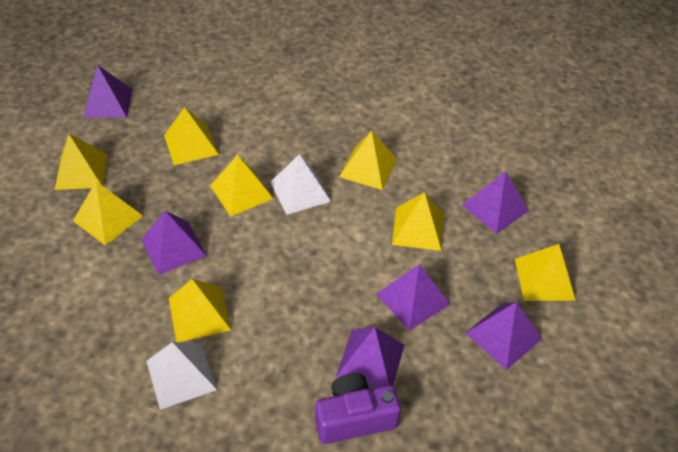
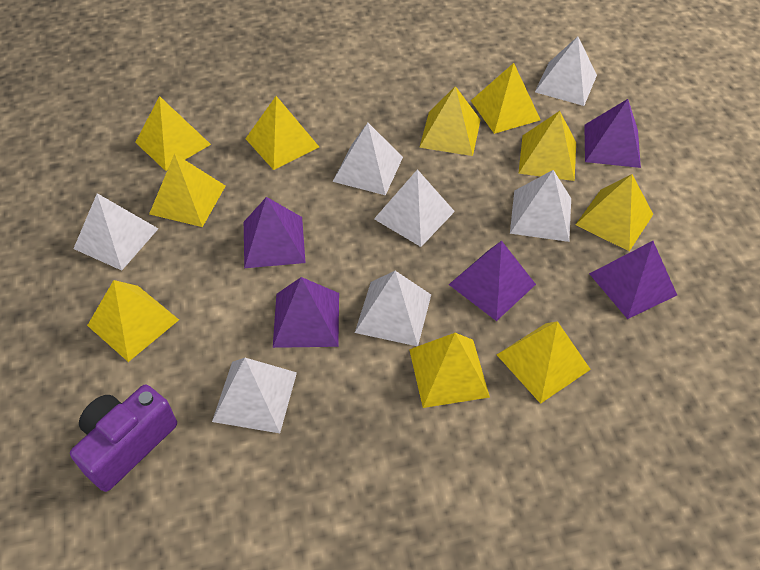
purple pyramid: [83,65,133,118] [141,211,207,275] [336,327,404,388] [377,264,450,331] [462,171,529,234] [466,302,542,370] = 6 -> [244,197,306,268] [273,277,339,348] [449,241,536,321] [584,99,641,168] [589,241,677,319] = 5
white pyramid: [147,342,217,410] [270,154,331,215] = 2 -> [73,193,158,271] [212,358,297,433] [333,123,403,195] [355,271,431,346] [374,169,455,247] [510,170,571,242] [535,36,597,106] = 7
yellow pyramid: [55,134,108,190] [73,181,143,246] [164,107,219,165] [169,279,231,342] [210,154,274,216] [339,130,397,190] [392,192,444,251] [515,244,576,301] = 8 -> [87,280,179,362] [135,96,211,171] [149,153,225,227] [245,96,319,170] [409,333,490,408] [419,86,481,156] [471,63,541,134] [497,321,591,404] [518,111,576,181] [575,174,653,251] = 10

